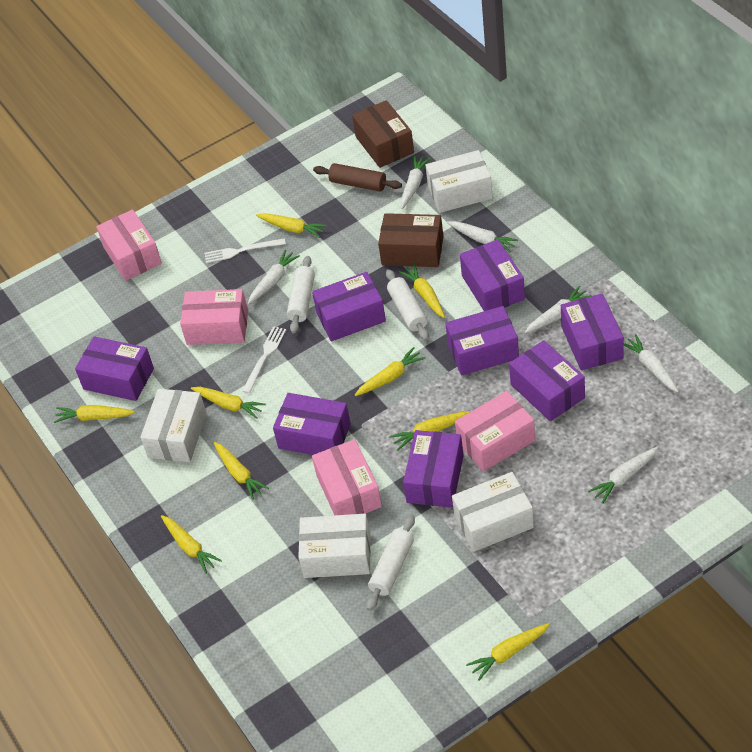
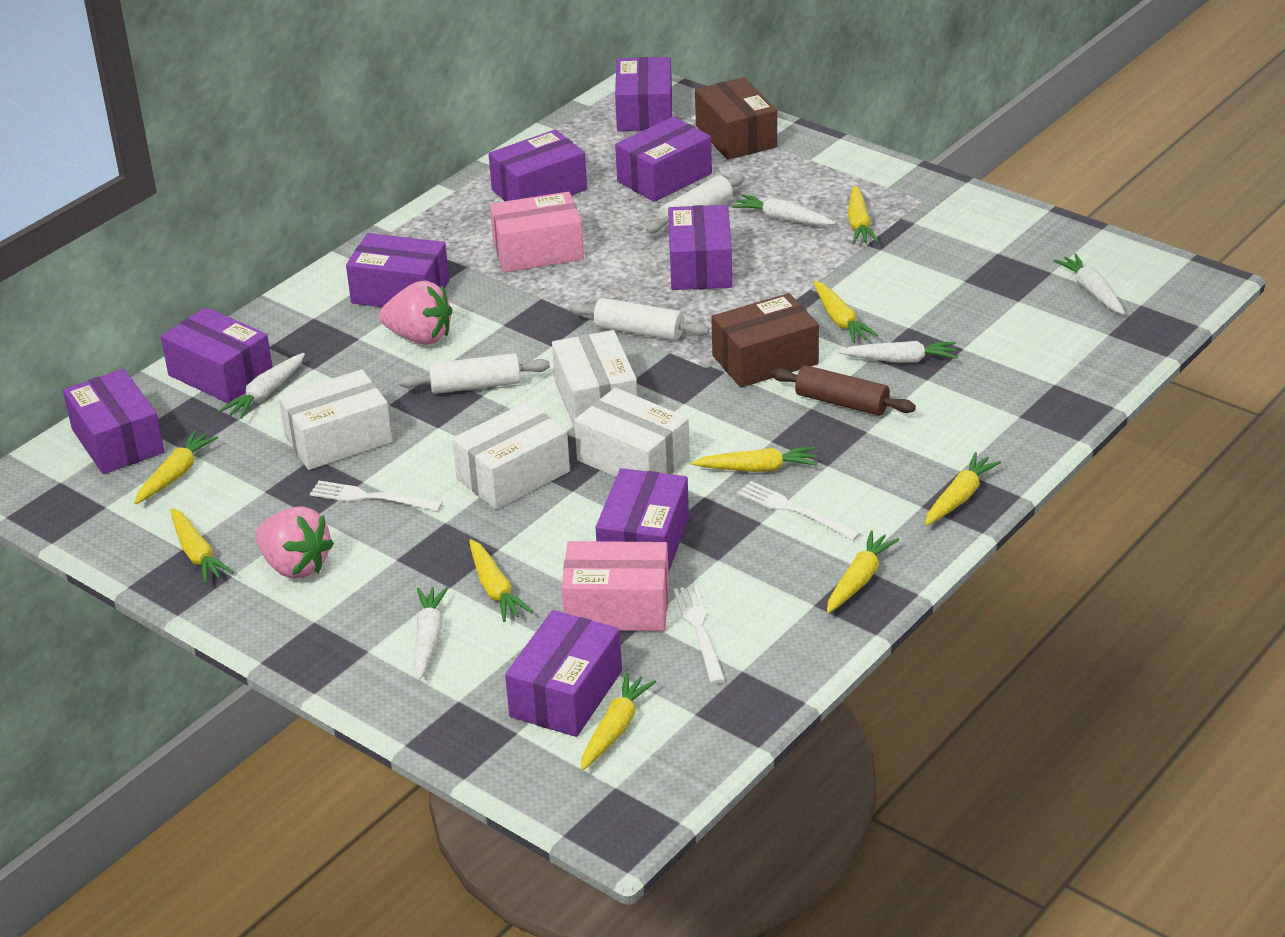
pink box: [96,209,162,281] [180,289,248,345] [312,439,382,515] [455,391,535,472] = 4 -> [490,192,584,272] [561,541,669,631] = 2
pink strawberry: none = 0 -> [255,506,334,579] [379,281,452,345] = 2
purple box: [75,336,154,401] [273,393,351,455] [312,272,386,341] [403,430,464,508] [445,306,519,376] [460,239,525,311] [509,340,585,421] [561,294,624,370] = 8 -> [63,369,164,474] [161,307,273,403] [346,233,449,307] [489,130,587,201] [505,610,622,737] [596,468,689,572] [615,57,672,131] [615,116,712,202] [668,205,732,290] = 9
white carrot: [248,249,300,304] [401,156,431,209] [447,221,518,252] [525,286,592,333] [588,447,658,504] [624,334,679,392] = 6 -> [220,353,305,419] [414,587,448,679] [732,194,836,226] [838,341,958,363] [1053,254,1125,315] = 5
white fork: [204,238,286,263] [242,326,286,393] = 2 -> [310,481,442,511] [674,585,725,684] [738,481,861,541] = 3

